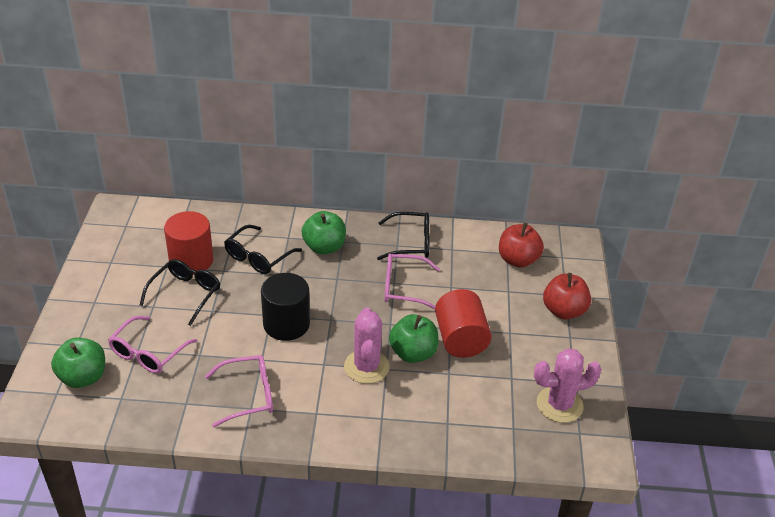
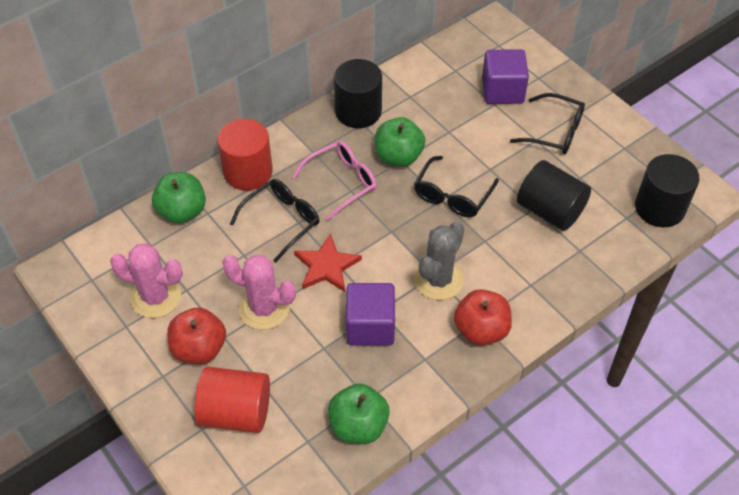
black cylinder: [261,273,310,341] = 1 -> [334,59,382,128] [517,160,591,231] [635,154,699,227] = 3
grey cactus: none = 0 -> [414,222,465,300] = 1
pink glasses: [108,316,197,373] [205,355,273,427] [384,253,440,309] = 3 -> [292,141,377,220] = 1
purple cube: none = 0 -> [346,283,395,346] [482,49,529,104] = 2
red star: none = 0 -> [294,233,362,292] = 1

